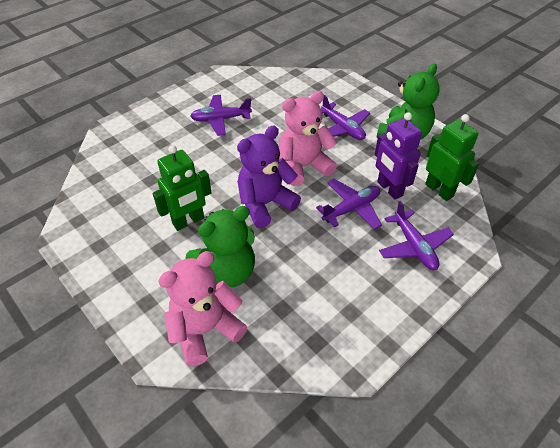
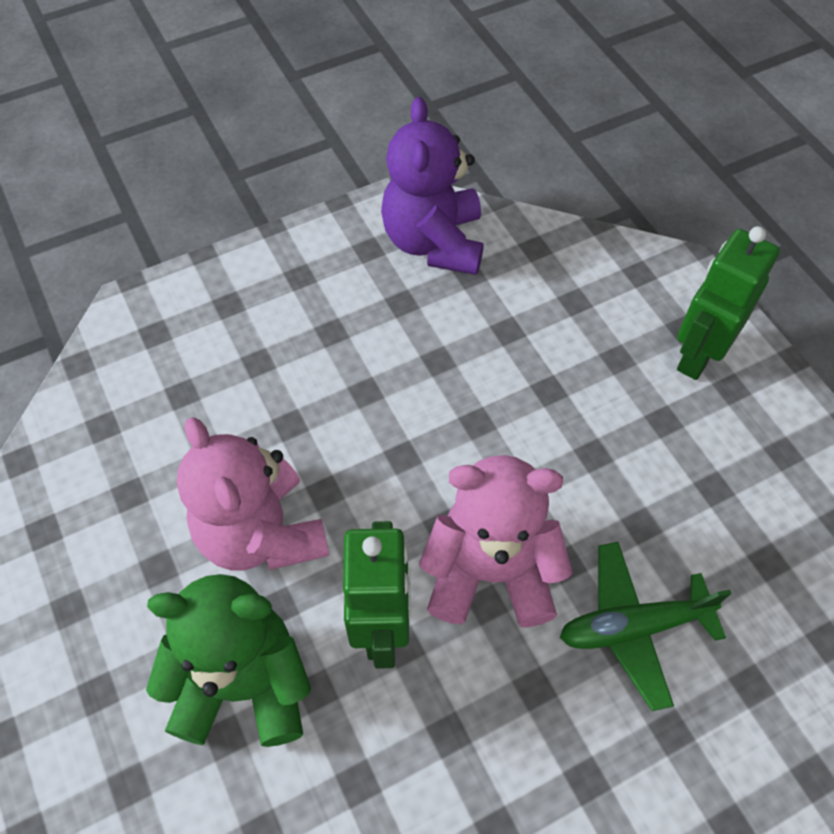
green plane: none = 0 -> [560,542,731,711] = 1
green teddy bear: [186,206,255,287] [376,63,440,140] = 2 -> [146,574,311,747] = 1
purple plane: [190,95,252,136] [316,179,382,230] [321,95,370,140] [379,201,454,270] = 4 -> none = 0
purple robot: [375,112,422,200] = 1 -> none = 0

